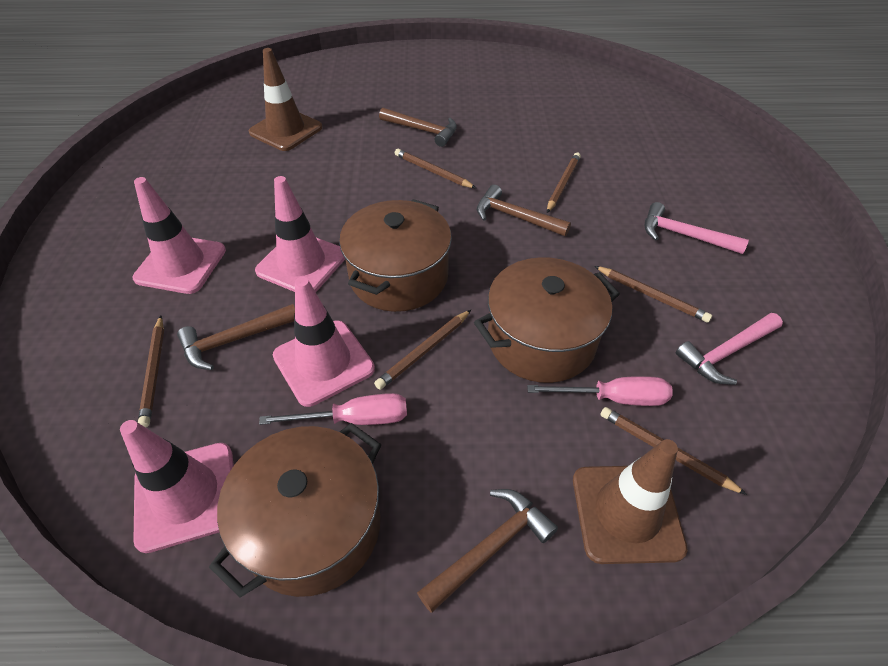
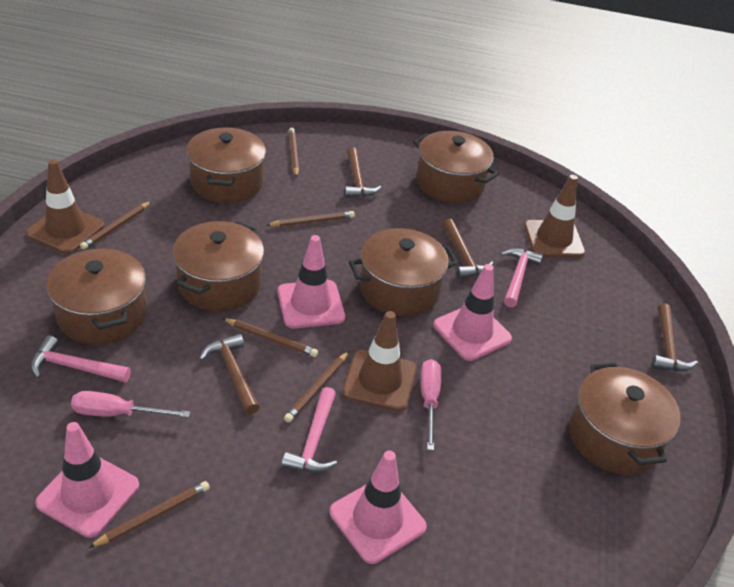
brown pot: [209,423,382,598] [339,199,452,312] [474,257,620,383] = 3 -> [46,246,147,345] [172,221,264,311] [186,127,266,203] [349,228,458,317] [413,131,499,203] [569,363,681,474] = 6
brown traffic cone: [249,48,322,151] [573,439,688,564] = 2 -> [26,159,104,254] [342,311,417,411] [524,175,585,258] = 3
pink hammer: [645,202,749,254] [676,313,783,385] = 2 -> [30,335,131,383] [281,387,337,473] [501,248,543,307] = 3

